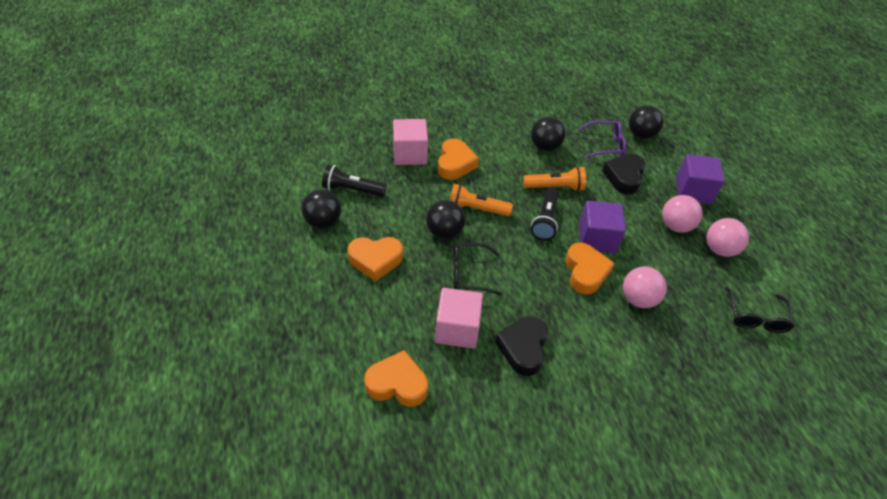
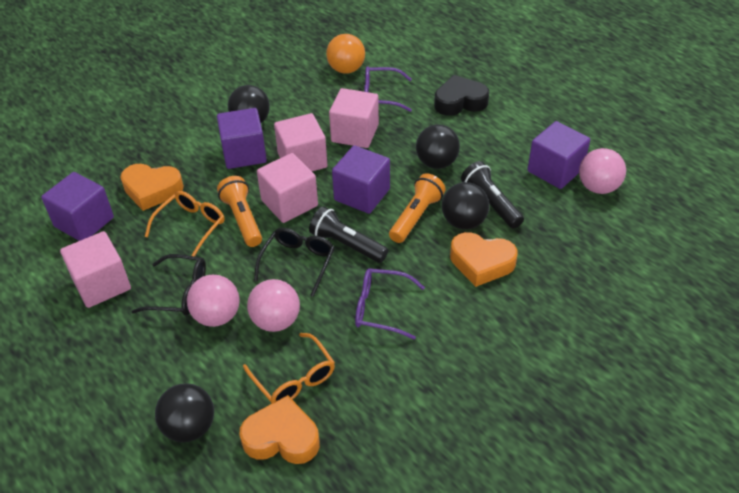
black heart: [495,316,548,376] [602,154,646,195] = 2 -> [434,75,489,116] = 1
orange ball: none = 0 -> [326,34,365,74] = 1
orange glasses: none = 0 -> [145,191,225,257] [243,333,335,404] = 2
orange heart: [347,237,403,281] [364,350,428,407] [438,139,479,180] [566,242,615,294] = 4 -> [120,164,184,211] [239,395,320,464] [450,232,518,287] = 3
pink cube: [393,119,428,165] [435,288,483,348] = 2 -> [60,231,131,308] [257,153,318,223] [274,113,328,171] [329,88,379,148] = 4
purple cube: [579,201,626,253] [676,154,725,204] = 2 -> [41,172,114,241] [217,108,267,169] [332,145,390,214] [527,121,590,189] = 4
purple glasses: [578,121,626,159] = 1 -> [355,268,425,340] [364,66,412,112] = 2

